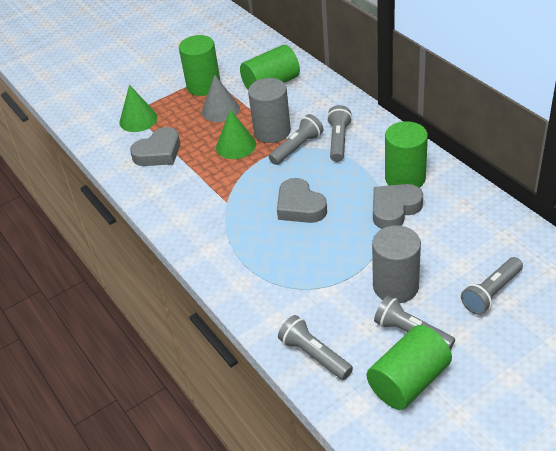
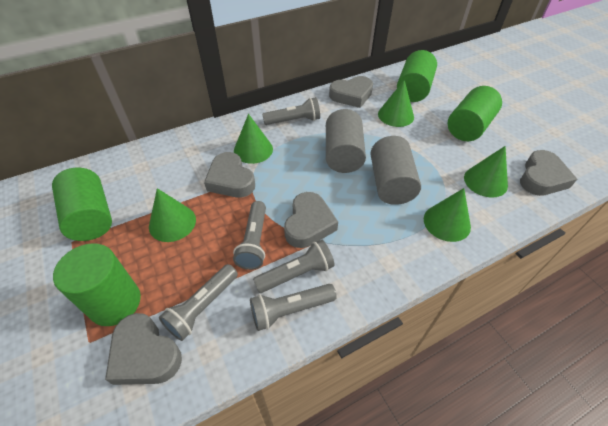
green cone: [119,85,158,132] [216,110,256,159] = 2 -> [149,188,196,242] [234,114,273,164] [378,80,414,127] [424,188,471,242] [464,146,508,197] = 5
grey cone: [202,75,240,122] = 1 -> none = 0
grey heart: [130,127,180,166] [277,178,327,223] [373,184,423,229] = 3 -> [105,313,182,385] [204,152,255,198] [284,192,338,248] [329,76,373,108] [520,150,577,196] = 5

